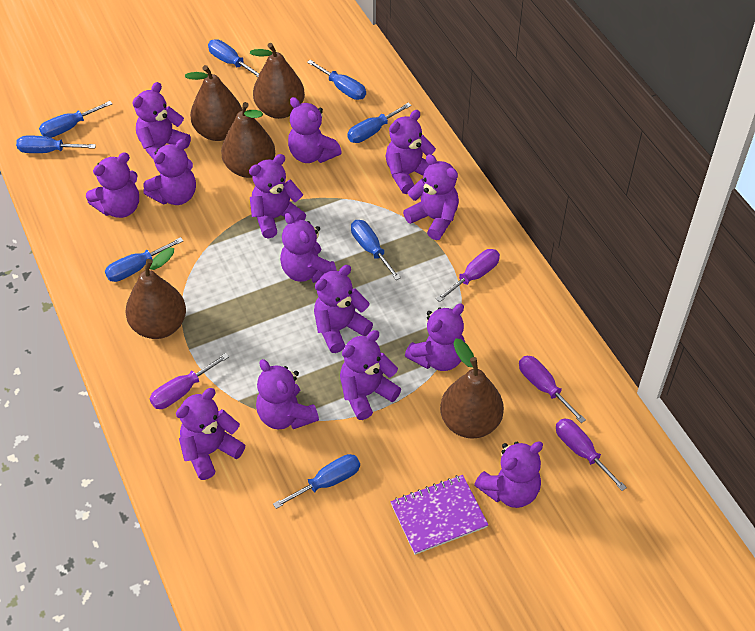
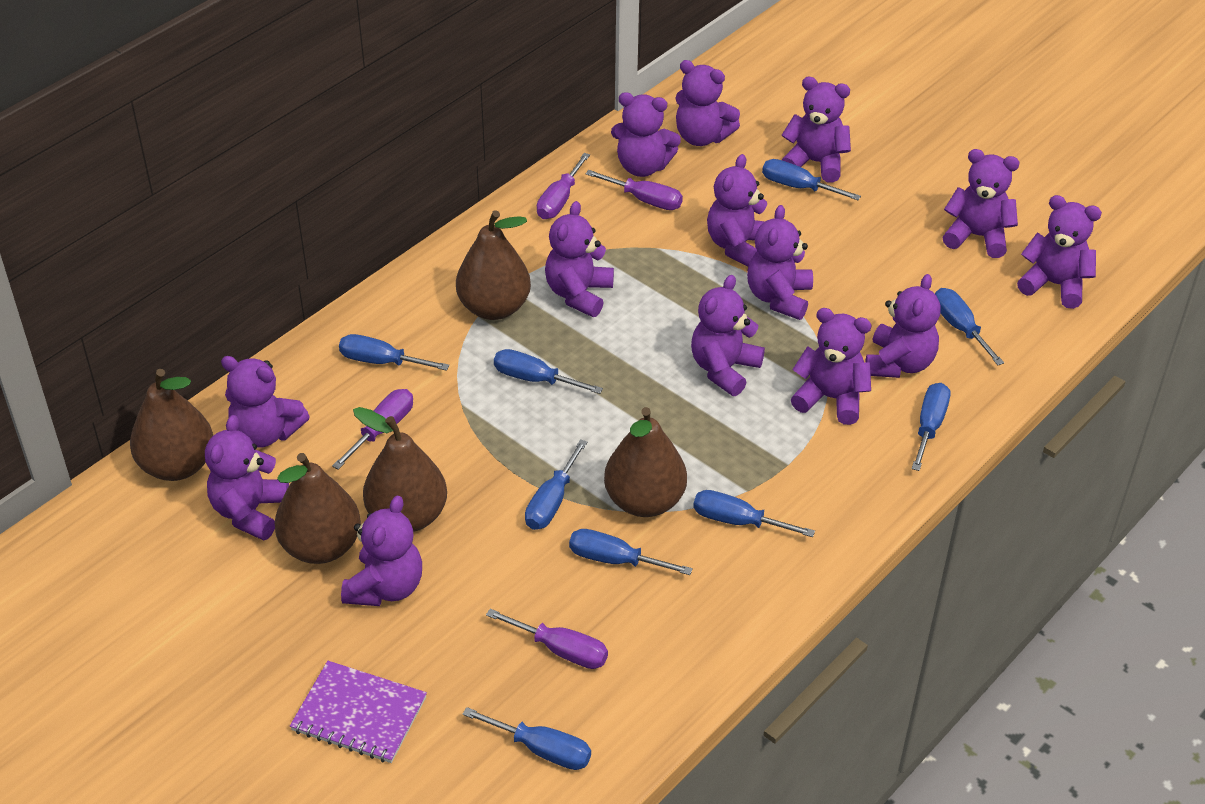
blue screwdriver: [16,135,96,153] [39,101,112,138] [105,237,183,282] [208,39,260,77] [273,454,360,509] [307,60,366,100] [348,102,412,143] [351,220,401,280] = 8 -> [339,334,450,371] [462,707,591,770] [494,349,603,394] [525,439,588,530] [569,529,693,575] [693,490,815,537] [762,159,861,200] [912,383,950,471] [935,288,1004,365] = 9

